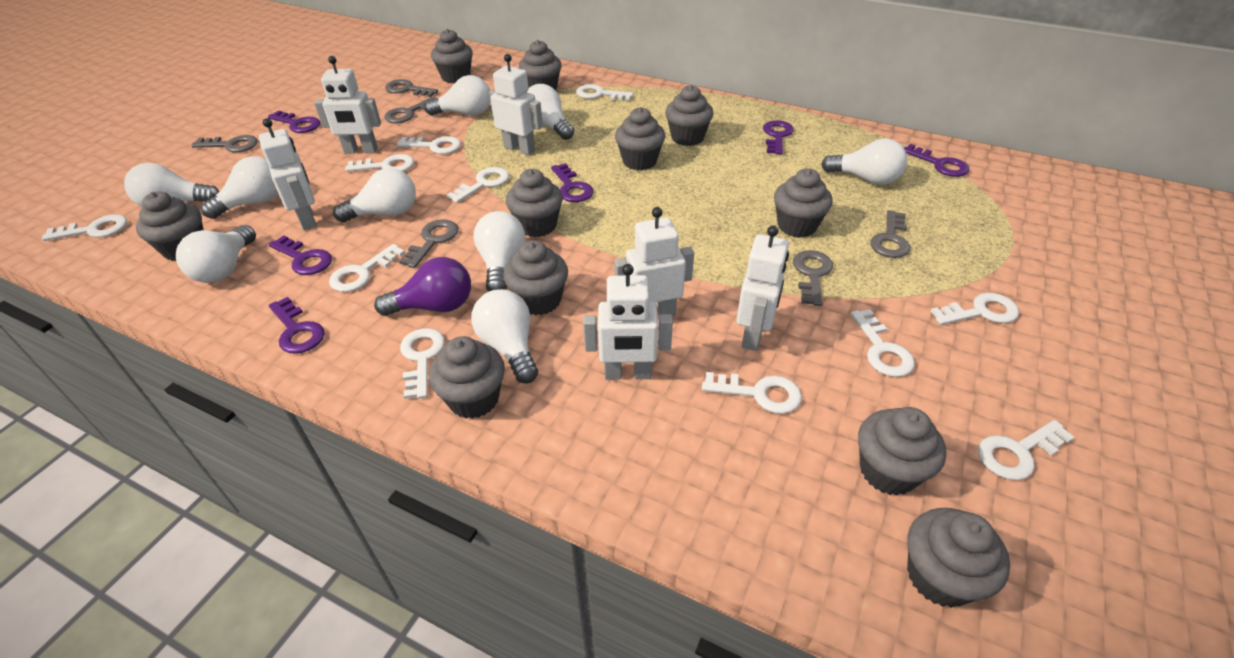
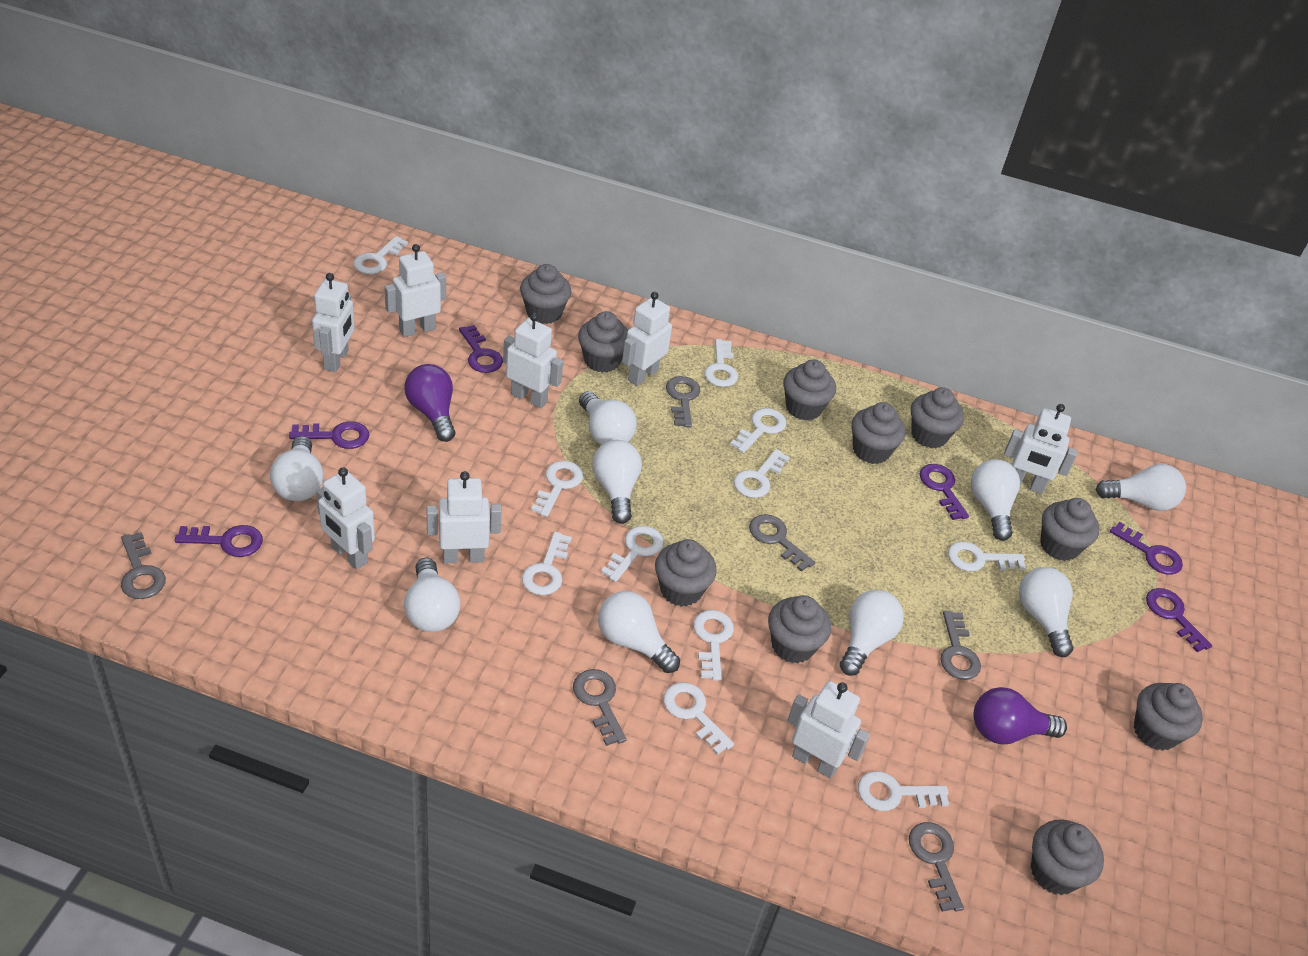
grey cupcake: [136,191,204,261] [429,336,505,419] [431,29,473,83] [503,240,568,315] [506,169,563,237] [519,40,562,90] [615,107,665,170] [665,85,714,146] [774,168,833,238] [858,407,946,495] [907,508,1010,608] = 11 -> [520,264,571,324] [578,311,628,373] [655,539,717,607] [768,595,831,663] [783,359,836,421] [851,402,906,464] [911,387,964,448] [1031,819,1104,895] [1040,498,1099,561] [1134,683,1203,751] = 10
purple light bulb: [374,257,471,316] = 1 -> [404,364,455,442] [973,687,1067,744] = 2
white robot: [259,118,317,230] [314,56,381,154] [489,54,543,155] [583,264,673,380] [614,207,694,317] [736,226,789,351] = 6 -> [312,273,355,372] [316,467,375,570] [385,244,446,337] [427,471,502,563] [503,313,563,408] [622,292,672,386] [787,681,870,779] [1004,404,1078,494] = 8

